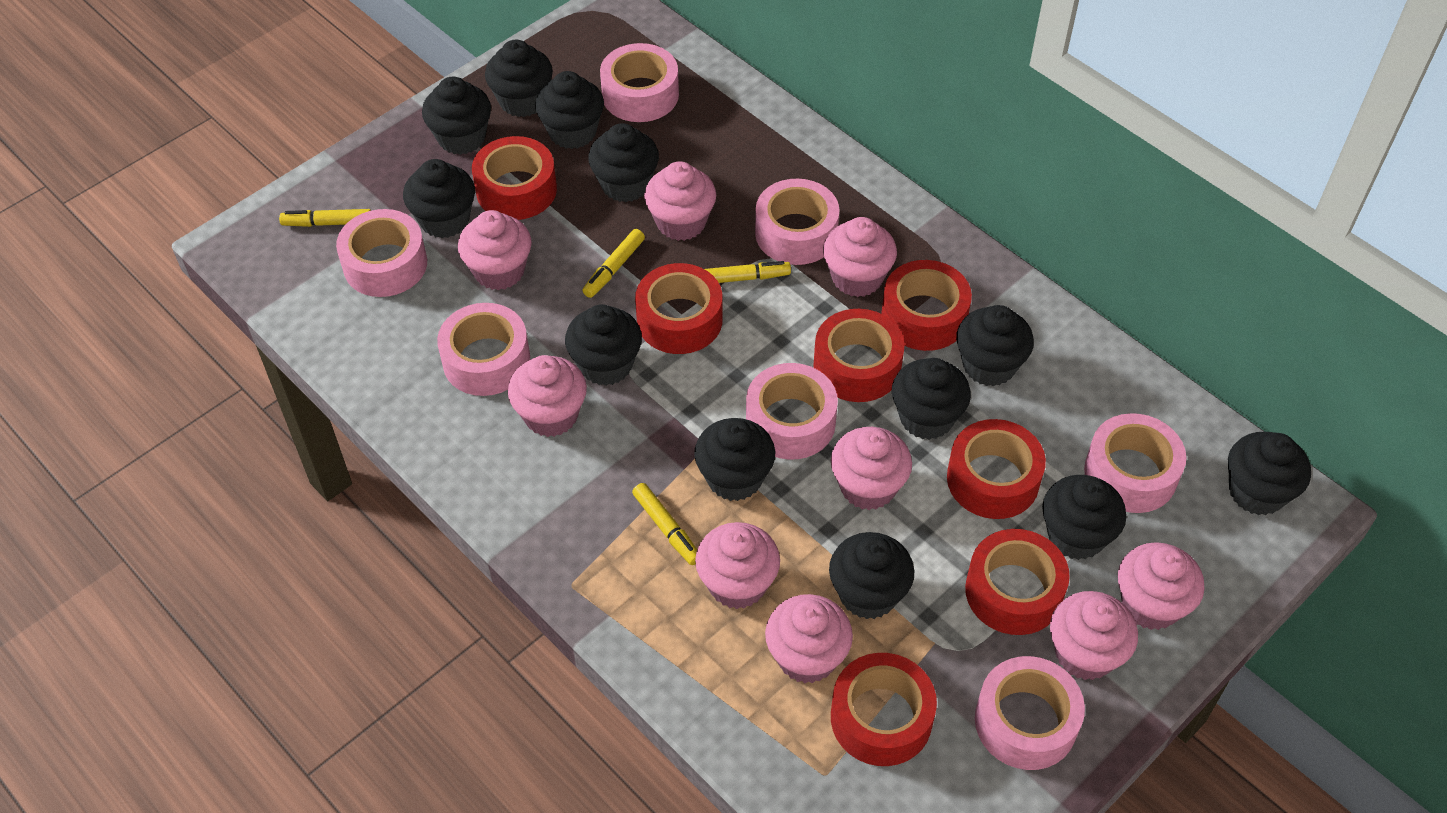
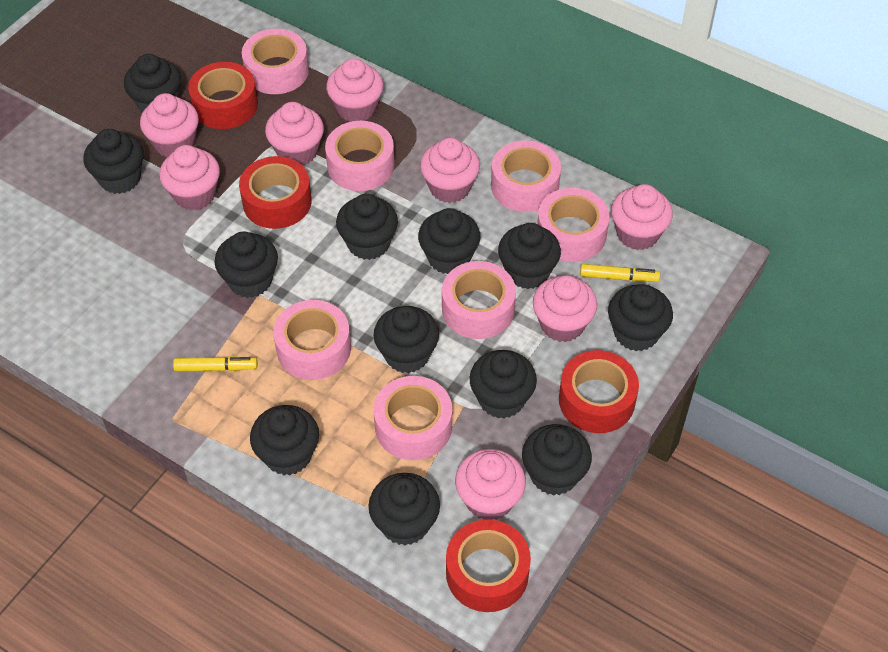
pink cupcake: [458,210,532,290] [508,355,587,437] [644,161,716,241] [695,522,780,609] [765,594,853,683] [823,217,897,297] [831,427,912,510] [1050,591,1138,680] [1118,542,1204,630] = 9 -> [140,93,199,157] [159,145,220,210] [265,102,324,166] [326,58,384,122] [420,138,480,203] [455,449,526,520] [533,275,597,342] [611,184,673,250] = 8
red tape: [472,136,557,220] [635,263,723,354] [813,309,905,402] [831,653,937,766] [881,260,972,351] [947,419,1046,519] [965,529,1070,635] = 7 -> [188,62,258,129] [239,156,311,229] [446,520,531,612] [559,350,639,433] = 4
yellow marker: [279,209,371,227] [582,229,645,298] [632,483,697,565] [705,261,791,283] = 4 -> [173,356,258,372] [580,264,660,282] = 2

